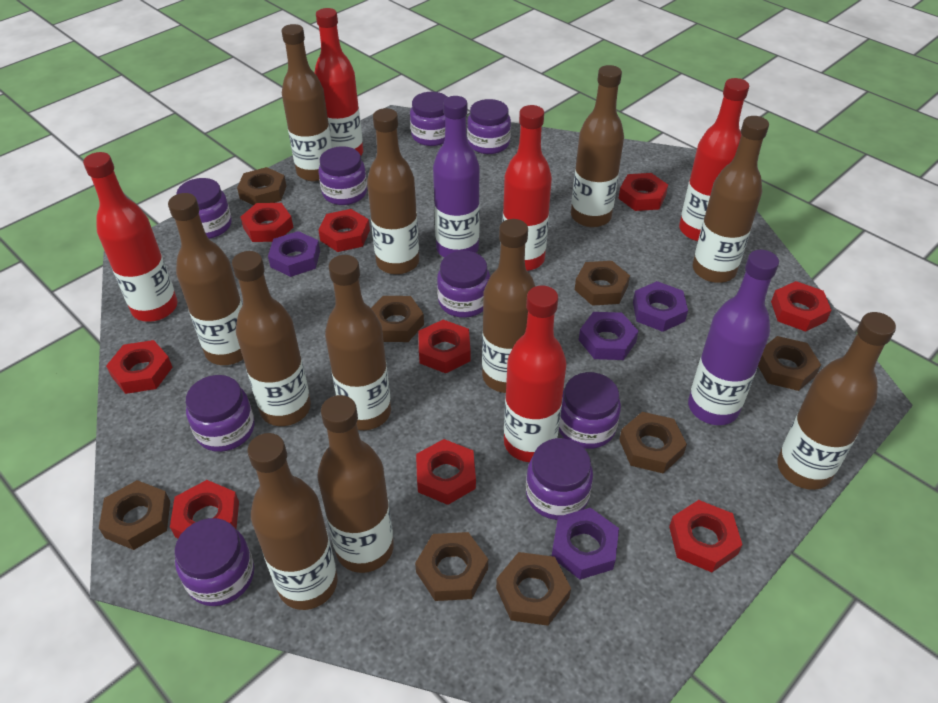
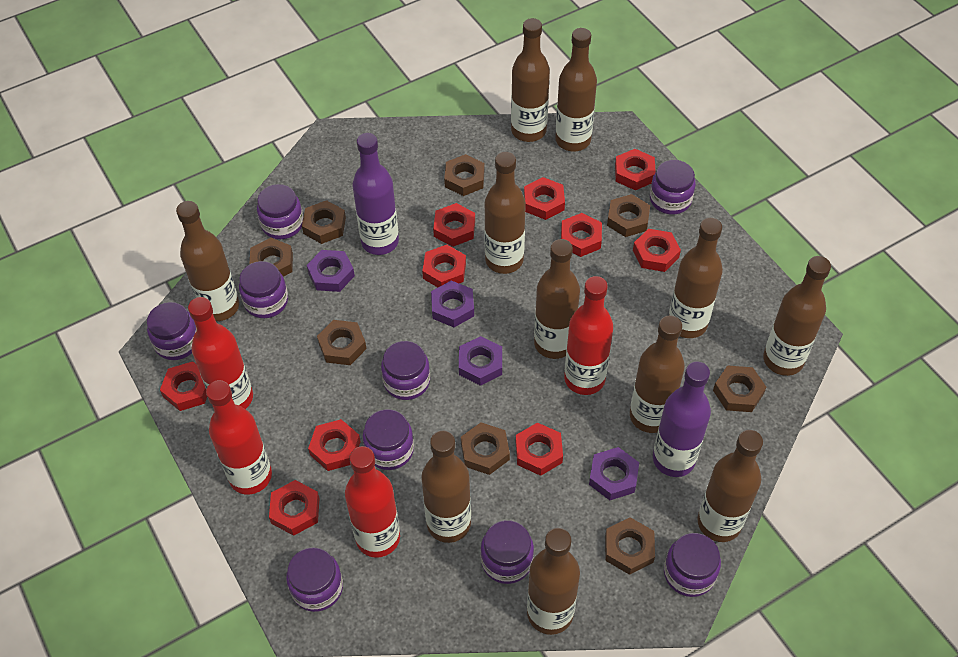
red bottle: [83,152,178,322] [314,8,363,155] [503,105,552,271] [504,285,567,462] [679,78,749,241] = 5 -> [188,297,253,409] [206,380,272,495] [345,446,400,558] [564,276,613,395] = 4
red nut: [106,340,173,394] [170,480,239,538] [241,203,293,242] [318,209,370,252] [416,439,476,505] [418,320,470,373] [618,173,668,211] [669,500,743,572] [771,281,831,332] = 9 -> [160,361,207,411] [269,480,319,536] [308,419,361,471] [422,245,466,287] [433,203,475,247] [516,423,563,476] [524,177,565,220] [561,213,602,257] [615,149,656,190] [633,229,681,272] = 10

